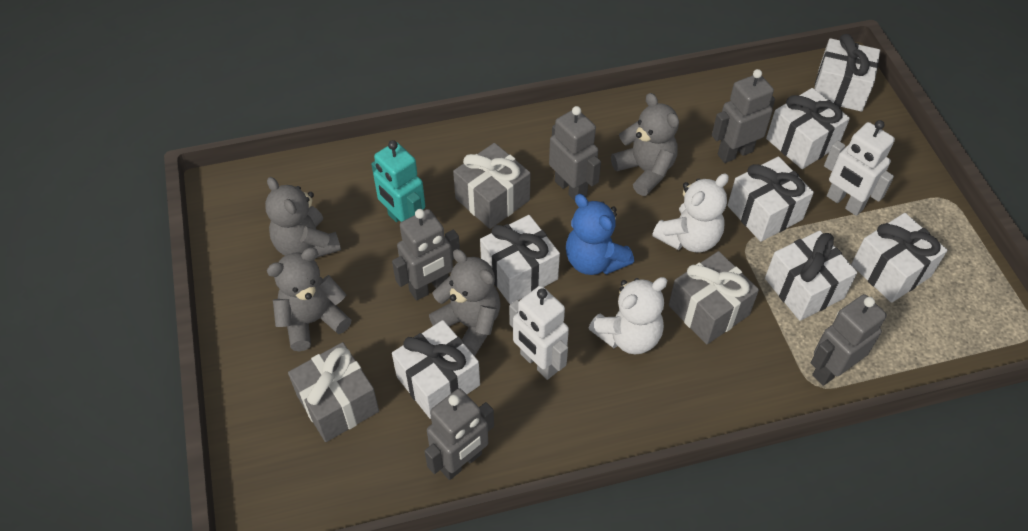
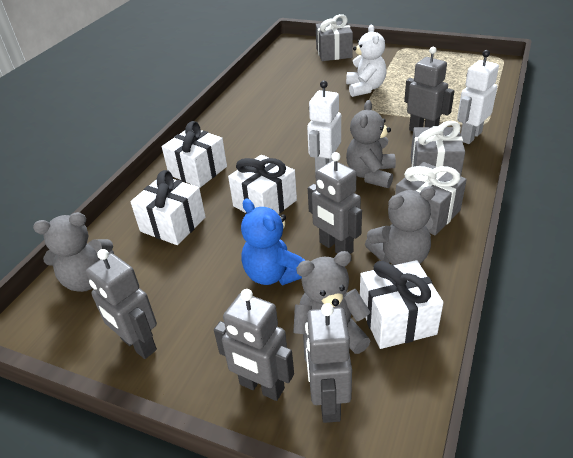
turquoise robot: [371,140,425,222] = 1 -> none = 0
white gift: [392,320,480,419] [480,215,560,304] [727,156,814,242] [765,231,857,321] [766,88,850,169] [814,34,880,112] [851,213,947,303] = 7 -> [130,170,206,245] [162,121,227,188] [228,155,297,214] [360,260,443,349] = 4
white teddy bear: [589,277,668,355] [652,173,729,252] = 2 -> [346,25,387,97] = 1

